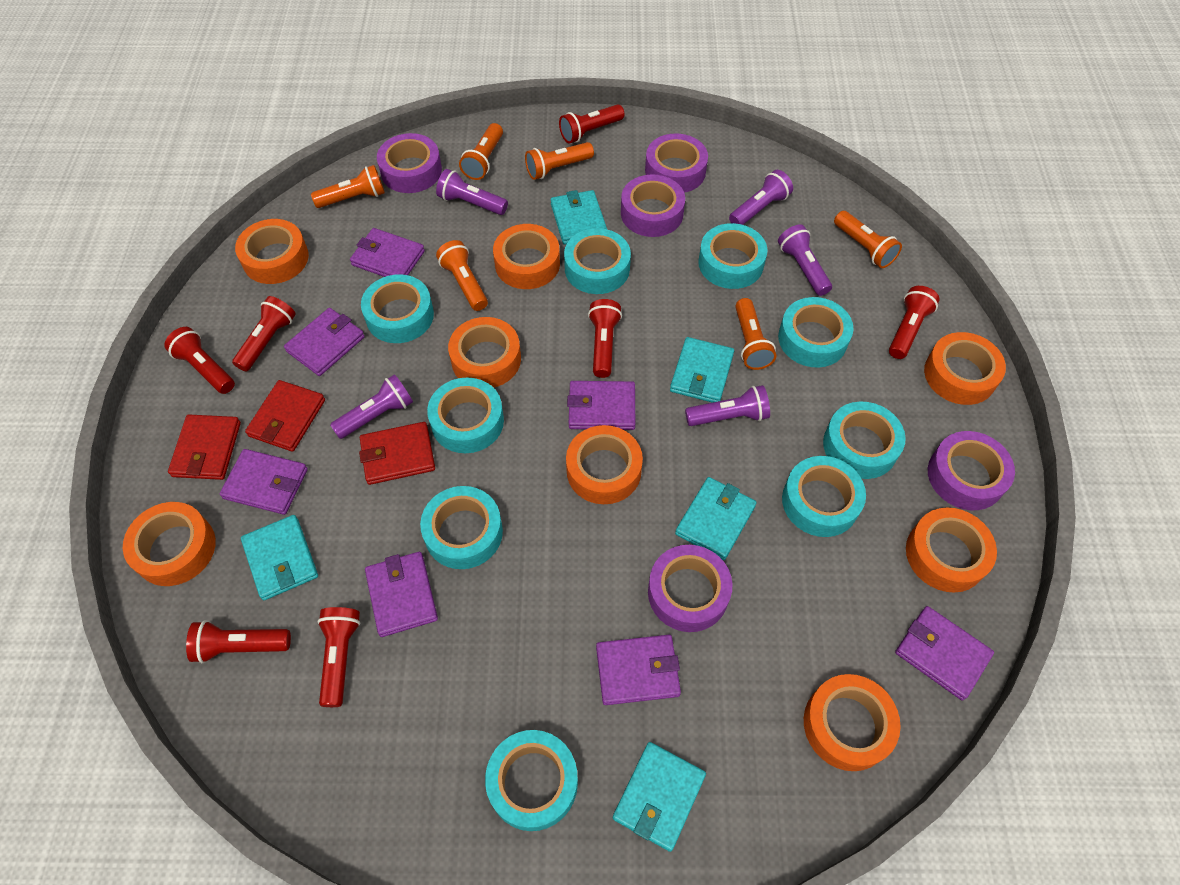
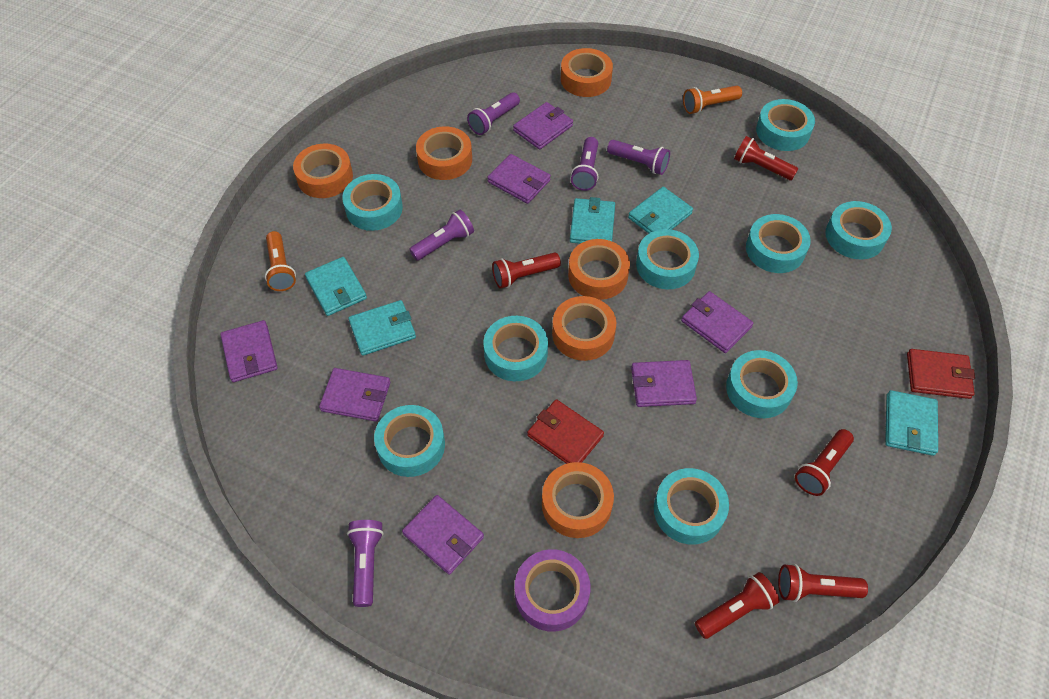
orange flashlight: [311,165,385,208] [436,240,488,311] [459,123,503,180] [525,142,594,180] [735,298,776,370] [834,211,902,268] = 6 -> [265,231,296,291] [683,86,742,114] = 2
orange tape: [123,502,216,586] [235,219,309,284] [448,317,521,388] [493,224,560,289] [566,425,643,504] [804,674,901,771] [906,508,997,593] [924,332,1006,405] = 8 -> [293,143,353,198] [416,126,472,180] [542,462,614,538] [552,296,616,361] [561,48,613,97] [568,239,630,300] = 6
purple tape: [377,133,442,193] [621,175,685,237] [645,134,708,193] [648,545,732,632] [928,431,1015,510] = 5 -> [515,549,590,632] = 1
red flashlight: [164,327,235,394] [186,620,291,663] [232,296,296,372] [317,607,360,707] [559,104,624,144] [588,299,622,378] [889,286,940,359] = 7 -> [492,252,561,289] [695,572,780,639] [734,136,798,180] [778,564,868,602] [795,429,854,496] = 5
red wallet: [168,414,241,480] [245,380,325,452] [359,422,435,485] = 3 -> [527,399,604,464] [907,349,975,399] = 2

